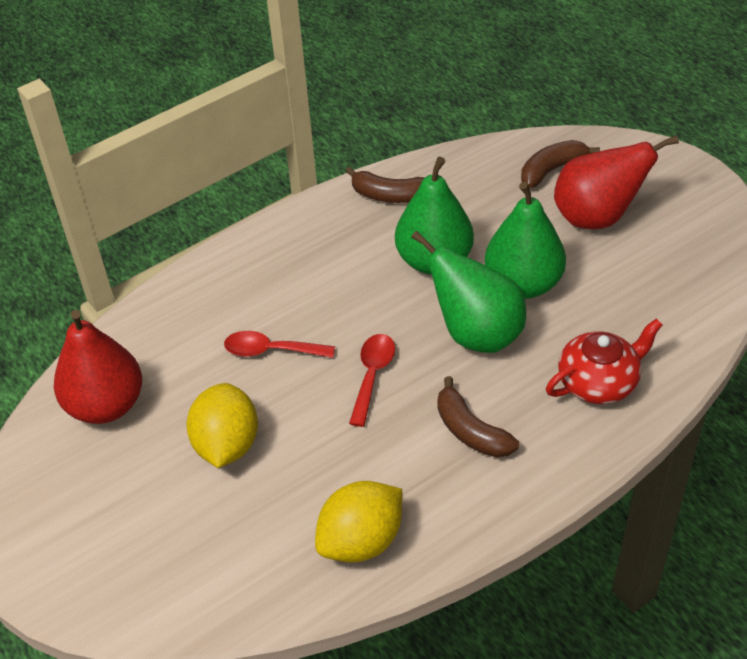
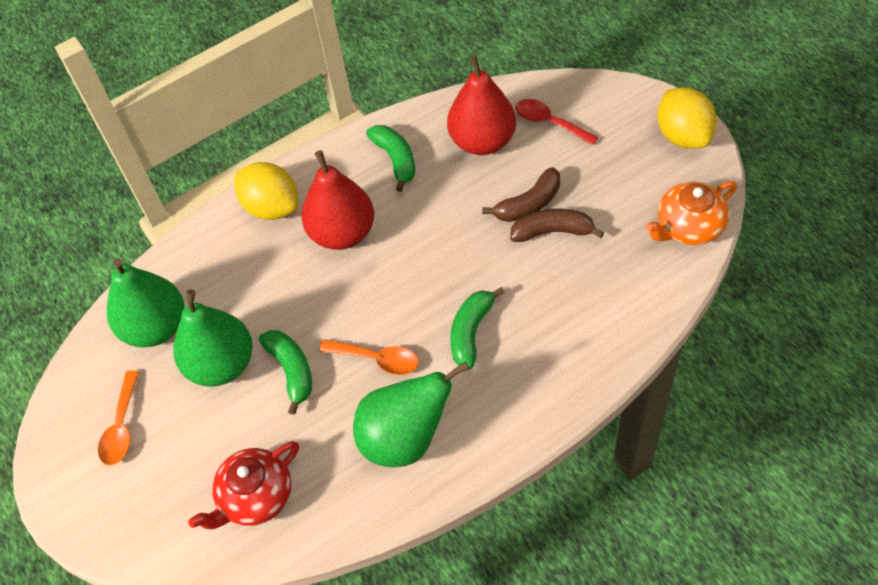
brown banana: [346,167,425,203] [437,376,519,457] [521,140,600,188] = 3 -> [482,167,560,222] [510,208,604,242] = 2
green banana: none = 0 -> [259,330,312,415] [366,125,415,192] [450,287,505,369] = 3
orange spoon: none = 0 -> [98,370,139,466] [319,339,419,375] = 2
orange teapot: none = 0 -> [646,181,737,245] = 1
red spoon: [224,331,335,358] [349,334,395,427] = 2 -> [515,99,598,146] = 1

